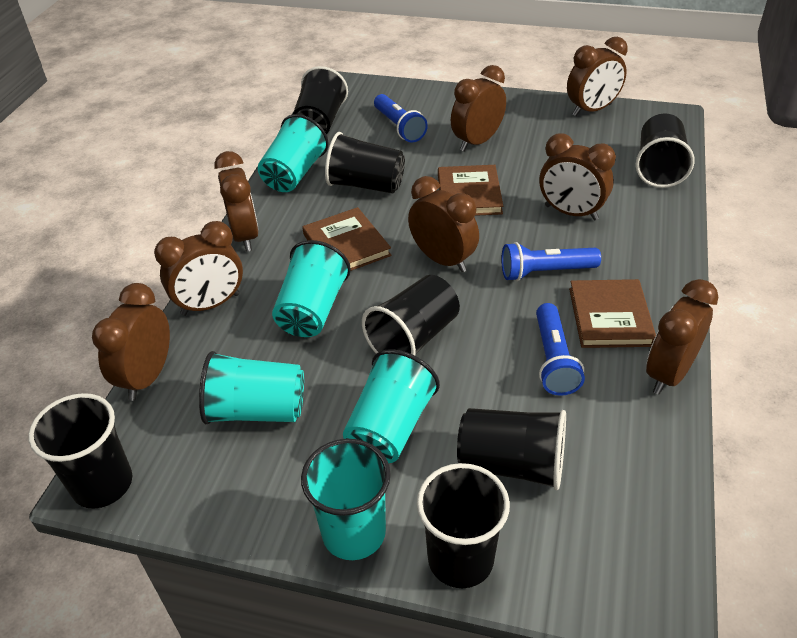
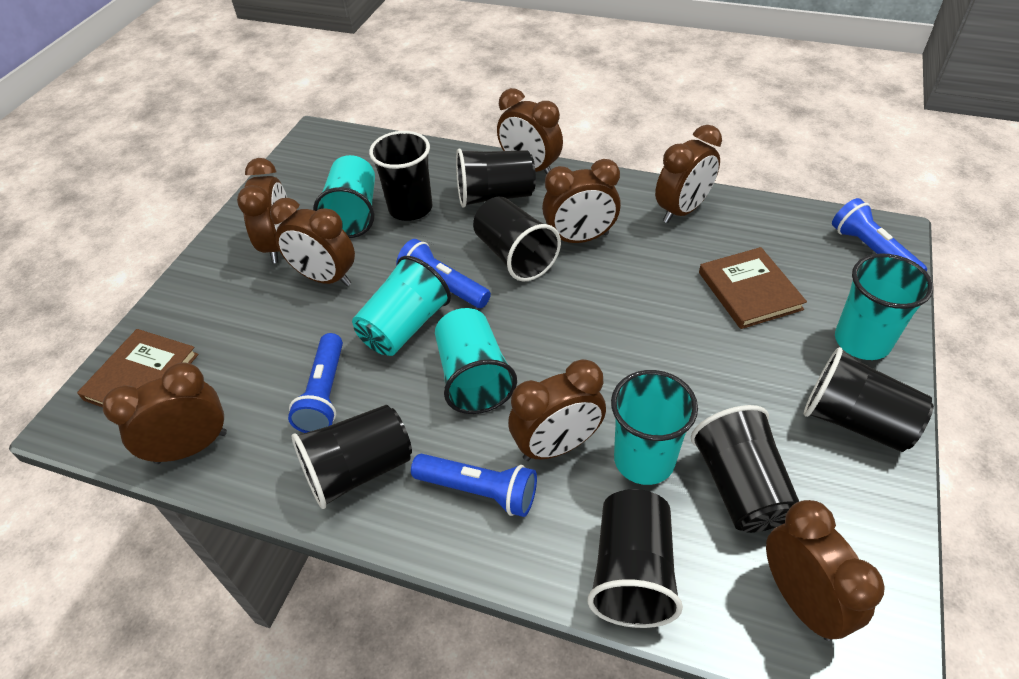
blue flashlight: [374,94,428,143] [501,242,601,281] [536,303,585,396] = 3 -> [288,333,343,433] [396,239,491,308] [411,454,537,517] [832,198,927,271] = 4
brown book: [302,207,391,271] [438,165,503,216] [569,279,656,348] = 3 -> [77,329,198,407] [699,247,807,329] = 2

